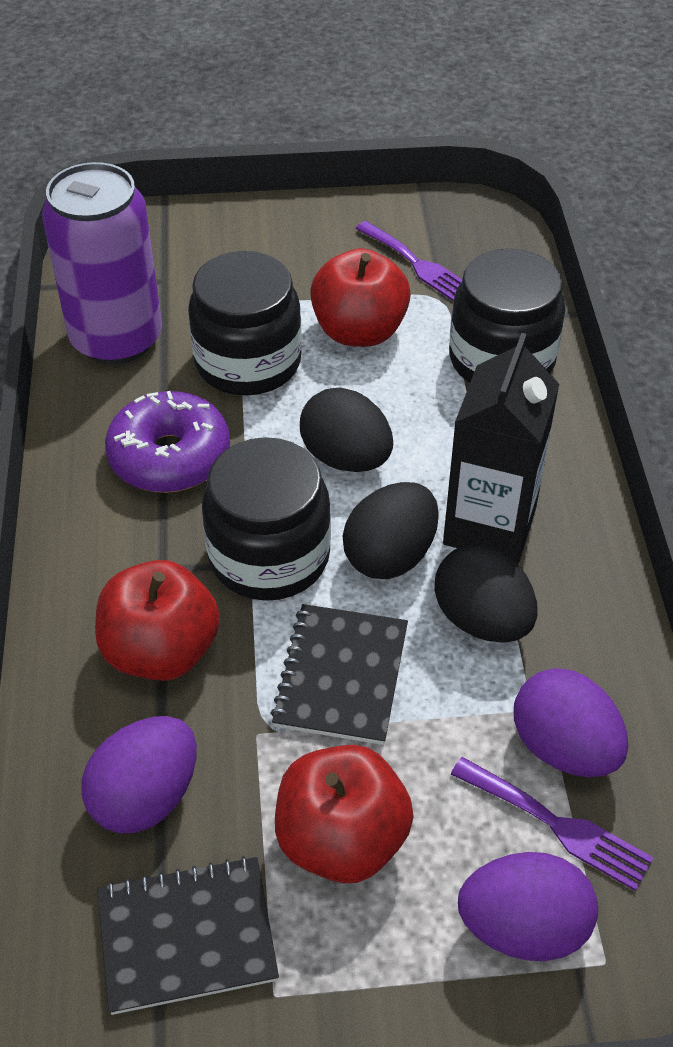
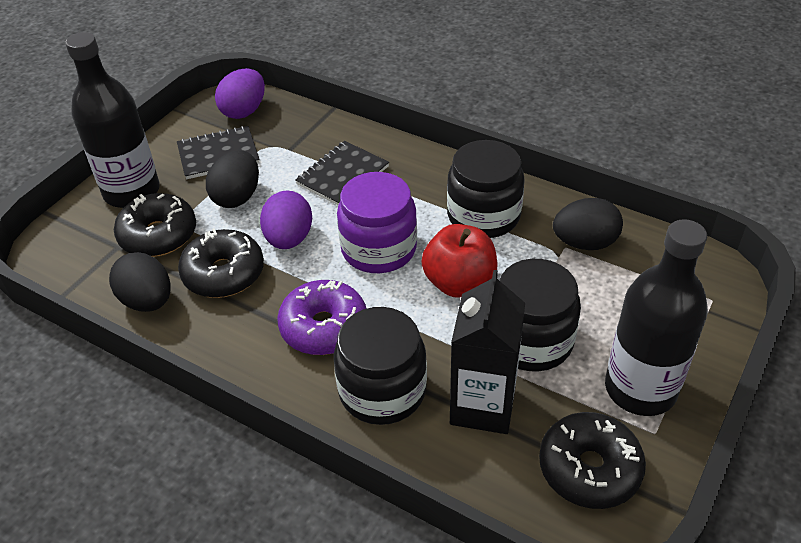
black bottle: none = 0 -> [65,32,160,208] [605,219,708,416] = 2
black donut: none = 0 -> [114,193,196,257] [178,228,264,298] [539,412,646,509] = 3
purple can: [42,162,162,365] = 1 -> none = 0
purple egg: [82,716,197,833] [458,852,598,961] [514,668,629,777] = 3 -> [215,68,265,119] [260,191,312,249] = 2
purple fork: [355,221,462,301] [451,757,654,891] = 2 -> none = 0
purple jar: none = 0 -> [337,172,417,273] = 1
red apple: [95,560,220,681] [275,745,414,883] [310,248,411,347] = 3 -> [421,224,497,298] = 1

